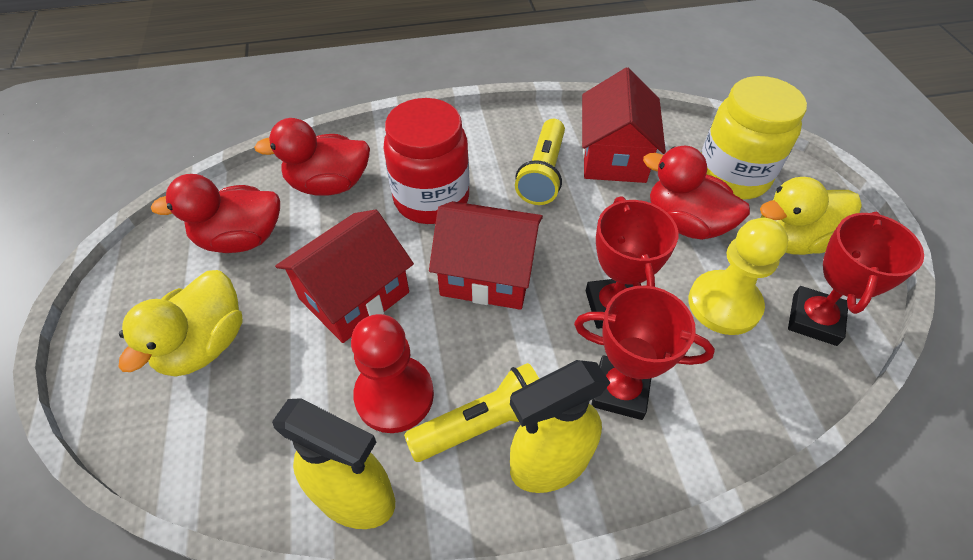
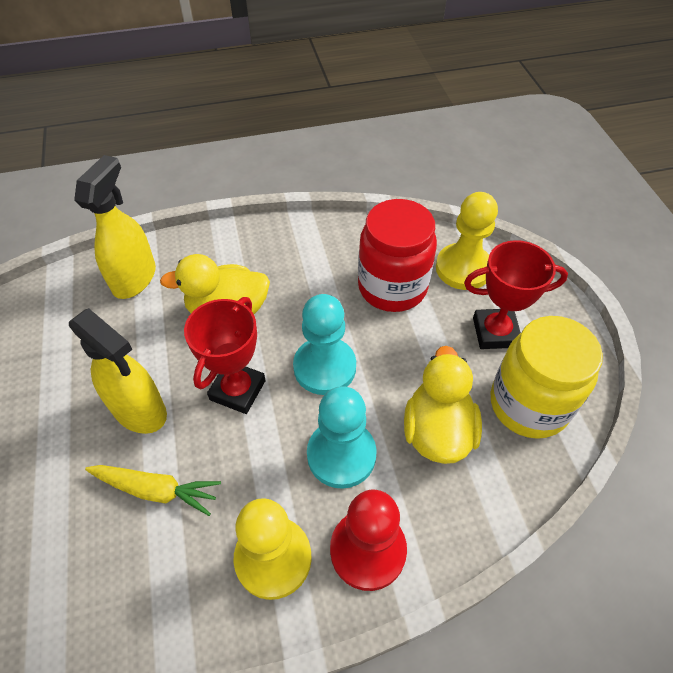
red duck: [151,174,280,253] [254,118,370,196] [643,146,750,240] = 3 -> none = 0
red house: [275,210,414,343] [429,201,543,310] [582,68,666,183] = 3 -> none = 0
red trophy: [574,286,715,420] [586,196,678,329] [788,212,924,346] = 3 -> [184,297,266,414] [464,240,568,349] = 2
turquoise pawn: none = 0 -> [293,294,356,395] [307,386,377,489] = 2
yellow carrot: none = 0 -> [85,465,221,516] = 1
yellow flashlight: [404,363,539,462] [515,119,565,205] = 2 -> none = 0
yellow pawn: [688,218,788,335] = 1 -> [233,498,312,600] [436,192,498,290] = 2

